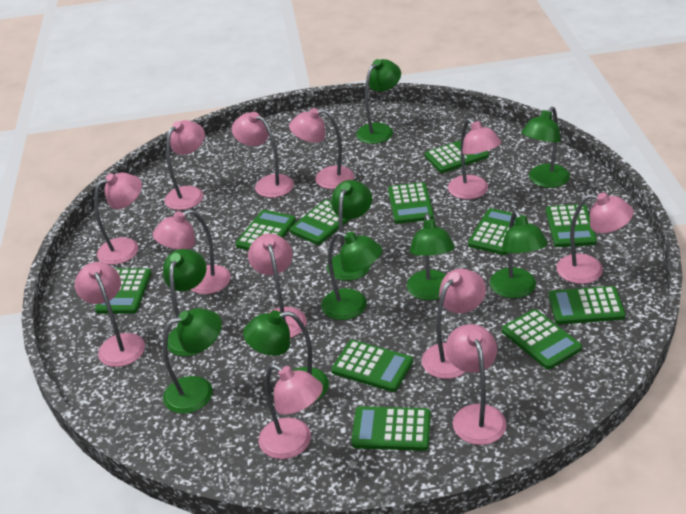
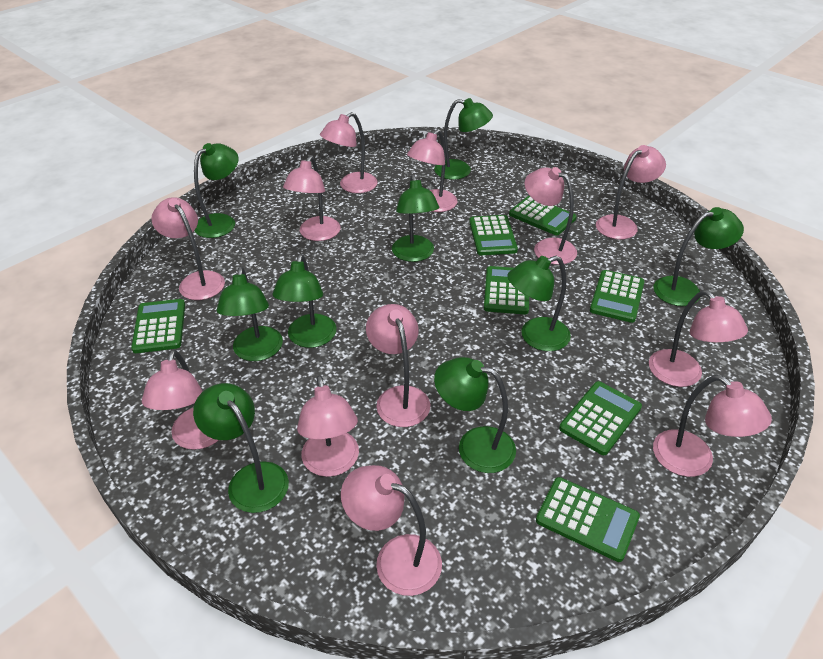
green calculator: [95,268,151,314] [236,210,296,250] [290,199,350,245] [331,340,413,392] [351,406,431,451] [388,182,434,224] [425,140,489,173] [468,208,524,255] [502,309,582,369] [546,204,597,247] [548,286,625,324] = 11 -> [131,299,185,353] [469,215,518,255] [484,266,529,315] [509,196,577,235] [536,477,640,562] [559,381,642,455] [590,270,645,323] = 7

